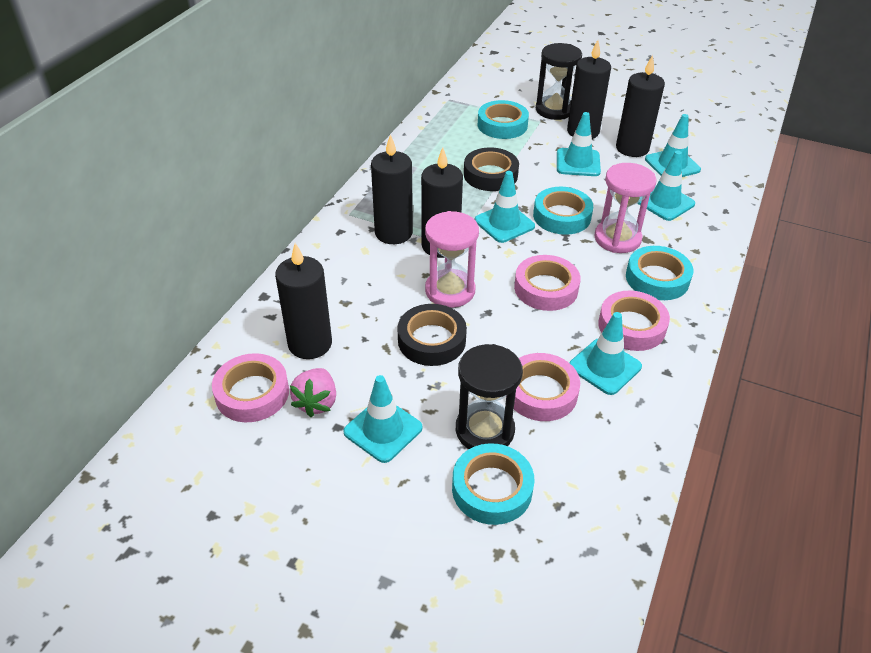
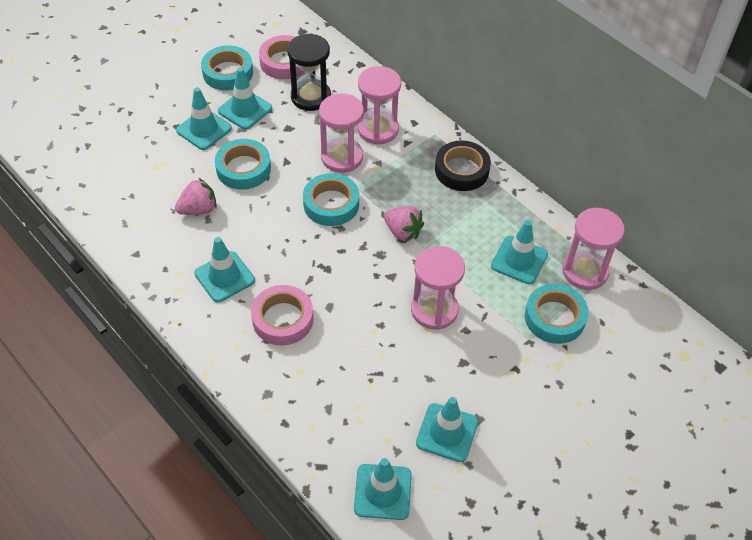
black candle: [275,243,332,359] [371,134,413,244] [421,147,463,258] [567,40,611,139] [616,55,665,157] = 5 -> none = 0
black hourglass: [456,344,523,449] [536,43,582,120] = 2 -> [287,33,331,111] = 1
black tape: [397,304,467,366] [464,147,519,191] = 2 -> [435,140,491,191] = 1
pink hourglass: [425,211,479,308] [594,163,656,253] = 2 -> [319,93,364,173] [358,66,401,144] [411,246,465,330] [562,208,625,290] = 4
pink strawberry: [290,368,336,417] = 1 -> [175,178,217,215] [384,206,424,242] = 2
pink tape: [212,353,289,422] [514,255,581,311] [514,353,580,421] [598,291,670,351] = 4 -> [251,285,314,345] [259,35,306,79] = 2

